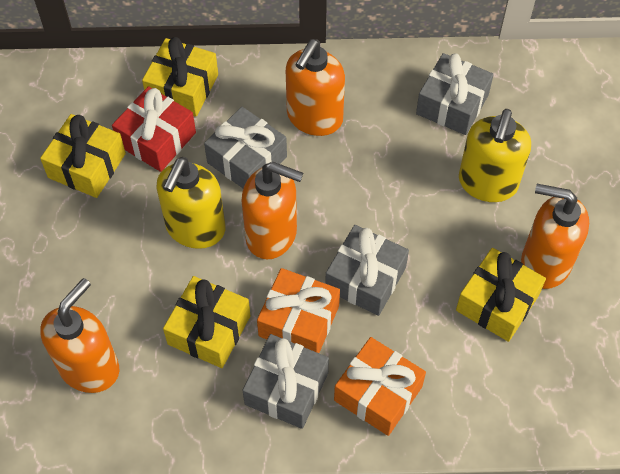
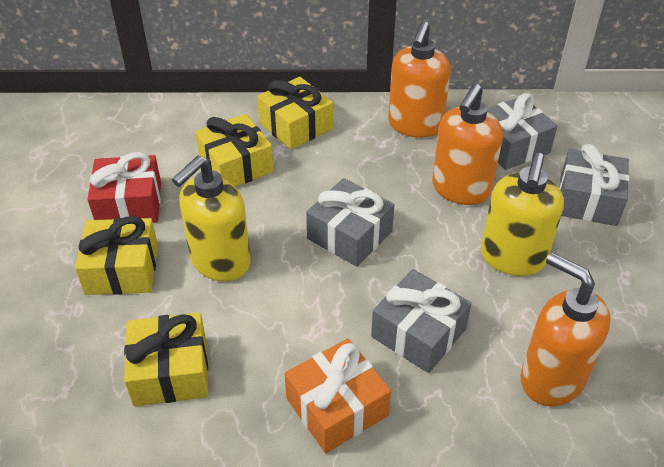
orange gift: [257,268,340,353] [334,337,426,436] = 2 -> [284,339,391,453] = 1
orange soap dispenser: [40,278,119,393] [242,162,303,259] [286,39,345,136] [521,184,589,289] = 4 -> [388,21,451,138] [432,84,503,205] [520,253,611,406] = 3

